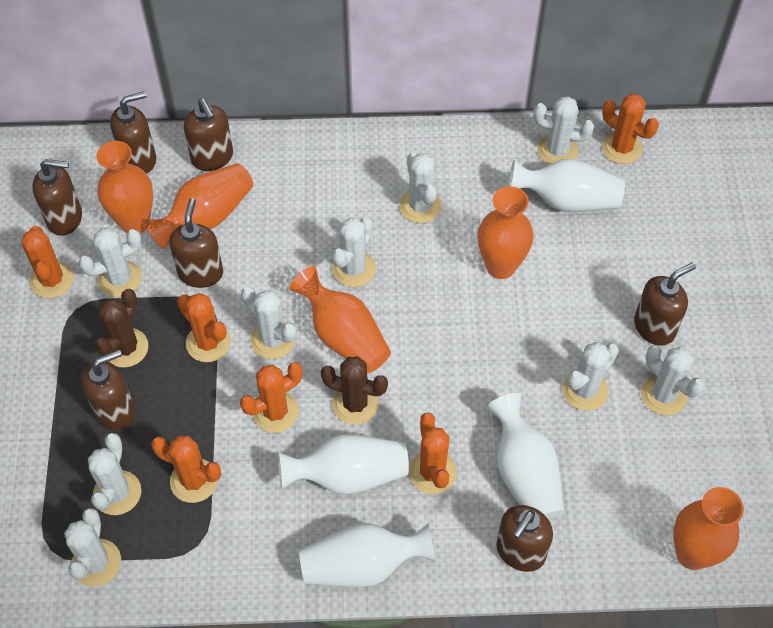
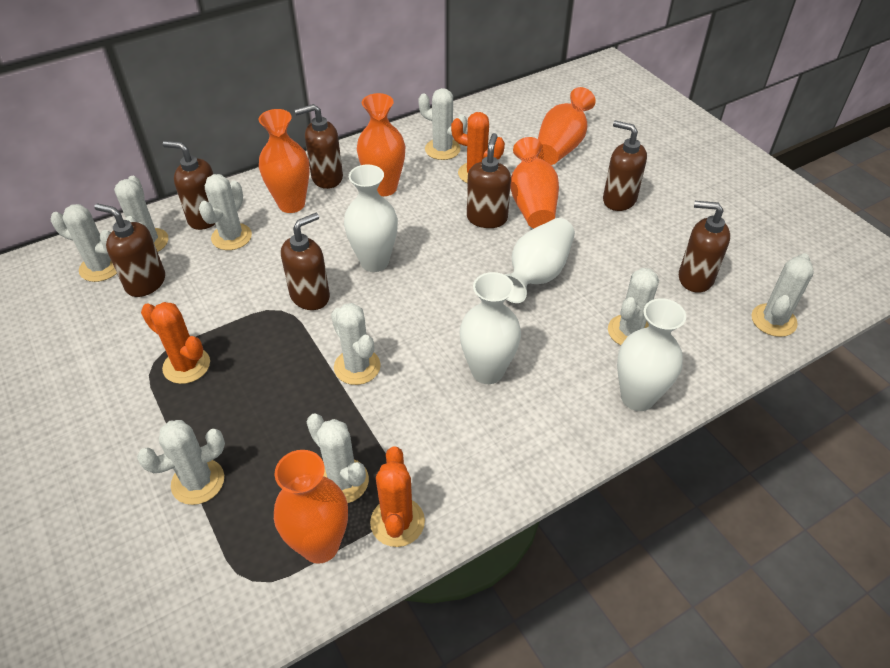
brown cactus: [95,289,149,368] [321,356,388,424] = 2 -> none = 0
orange cactus: [21,226,74,298] [151,436,221,503] [177,293,231,362] [240,362,302,433] [409,413,457,494] [602,94,659,164] = 6 -> [141,302,210,384] [370,446,425,547] [451,112,505,183] = 3

